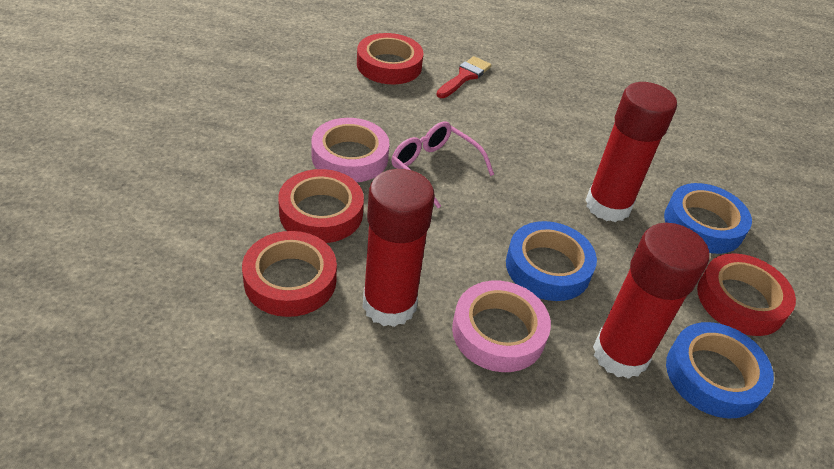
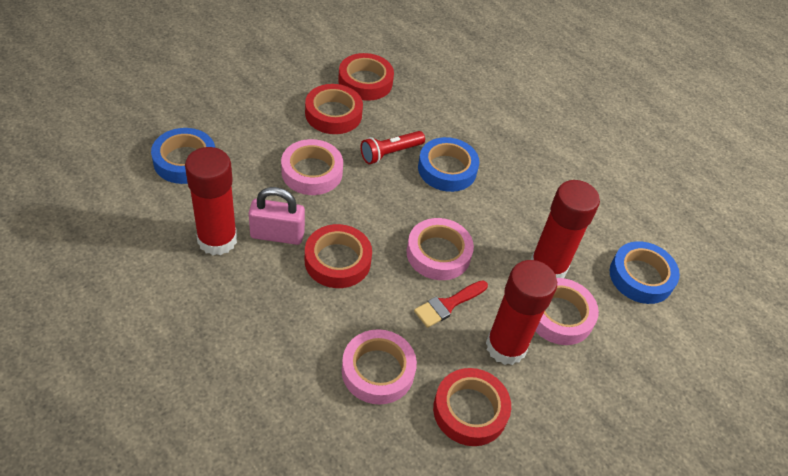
pink glasses: [391,122,494,208] = 1 -> none = 0
pink padlock: none = 0 -> [249,187,305,245] = 1
pink tape: [311,118,389,182] [452,281,551,372] = 2 -> [281,139,343,195] [342,329,417,405] [407,218,474,280] [535,278,599,345] = 4
red flashlight: none = 0 -> [360,131,425,164] = 1

